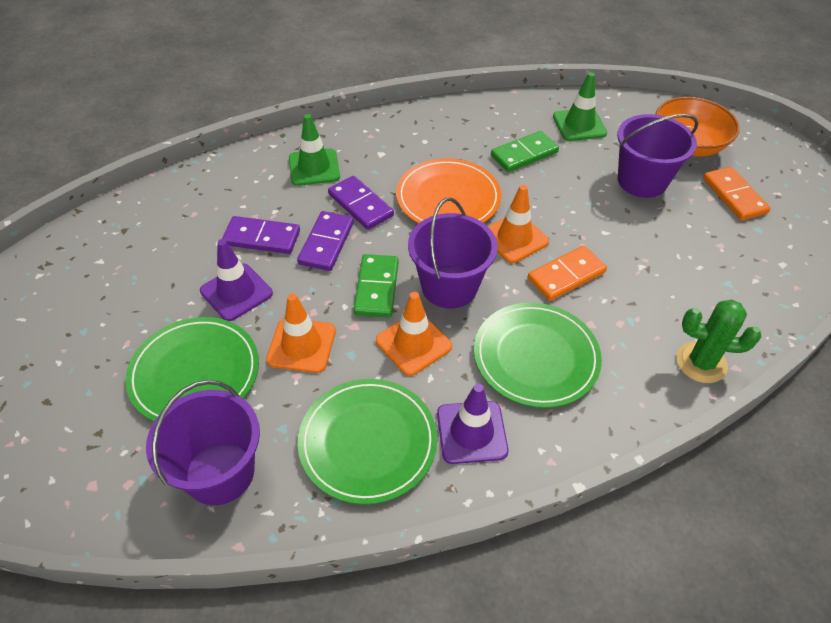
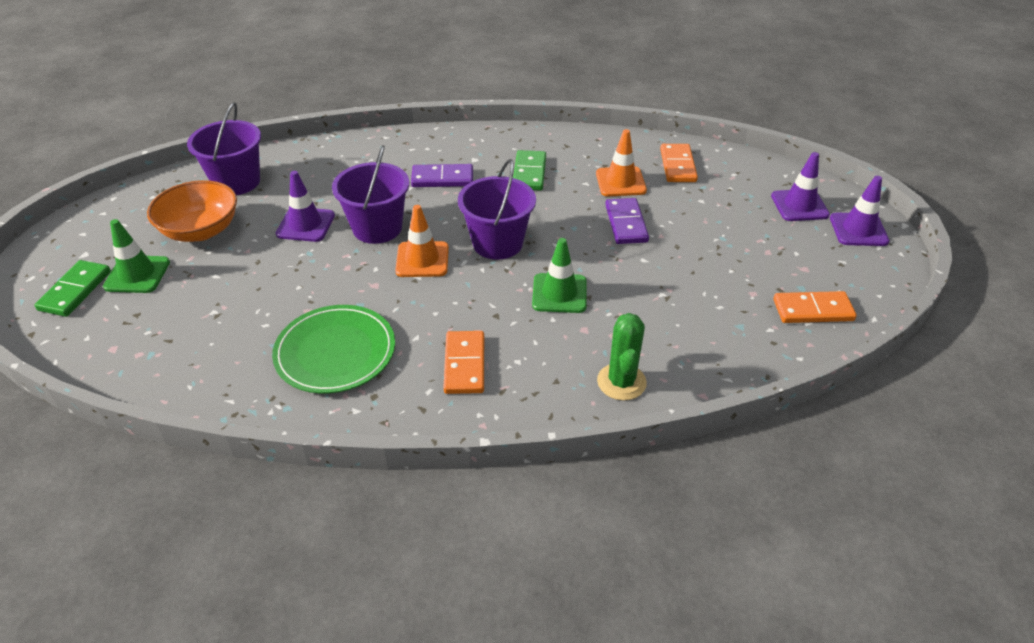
green plate: [125,317,259,421] [298,379,437,505] [474,303,602,408] = 3 -> [272,305,395,393] = 1
orange domino: [528,246,607,301] [703,167,771,220] = 2 -> [443,331,484,394] [660,144,698,182] [773,291,857,323] = 3
orange plate: [396,158,501,223] = 1 -> none = 0
orange traffic cone: [266,293,336,373] [376,292,452,376] [488,185,549,263] = 3 -> [395,205,449,277] [596,129,647,197] = 2
purple domino: [222,216,300,254] [297,211,354,271] [328,176,394,230] = 3 -> [411,164,473,187] [605,198,649,244] = 2
purple traffic cone: [200,239,273,321] [437,383,508,464] = 2 -> [276,171,335,242] [771,152,830,221] [830,176,890,246] = 3

